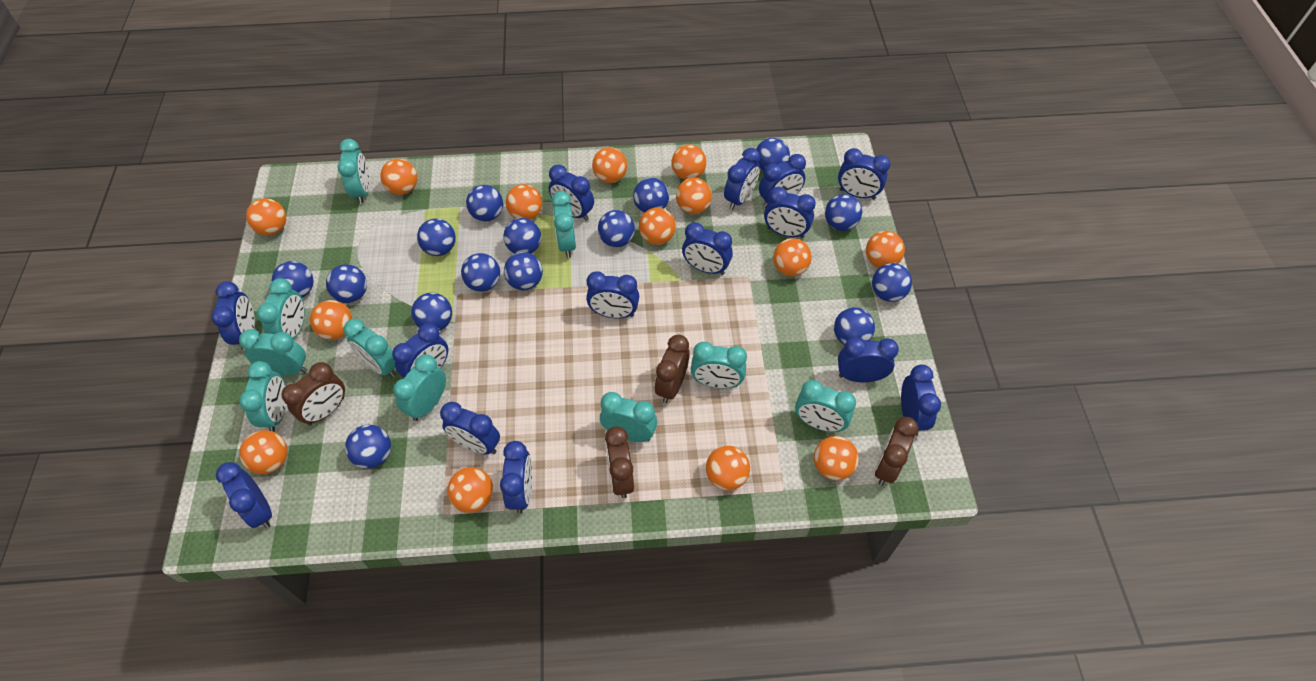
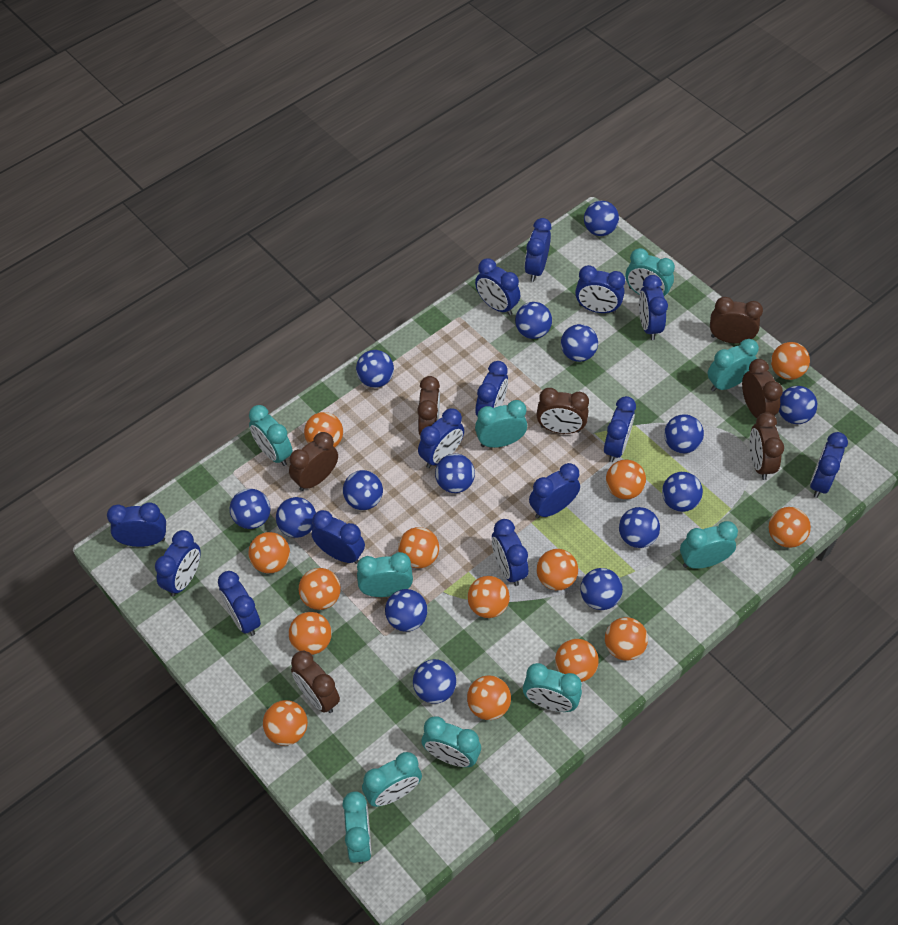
brown clock: [281,362,345,426] [605,426,634,498] [655,335,690,403] [875,417,918,485] = 4 -> [289,432,338,491] [291,651,340,713] [417,376,440,435] [536,388,589,434] [710,297,763,343] [742,359,783,418] [749,412,784,480] = 7

